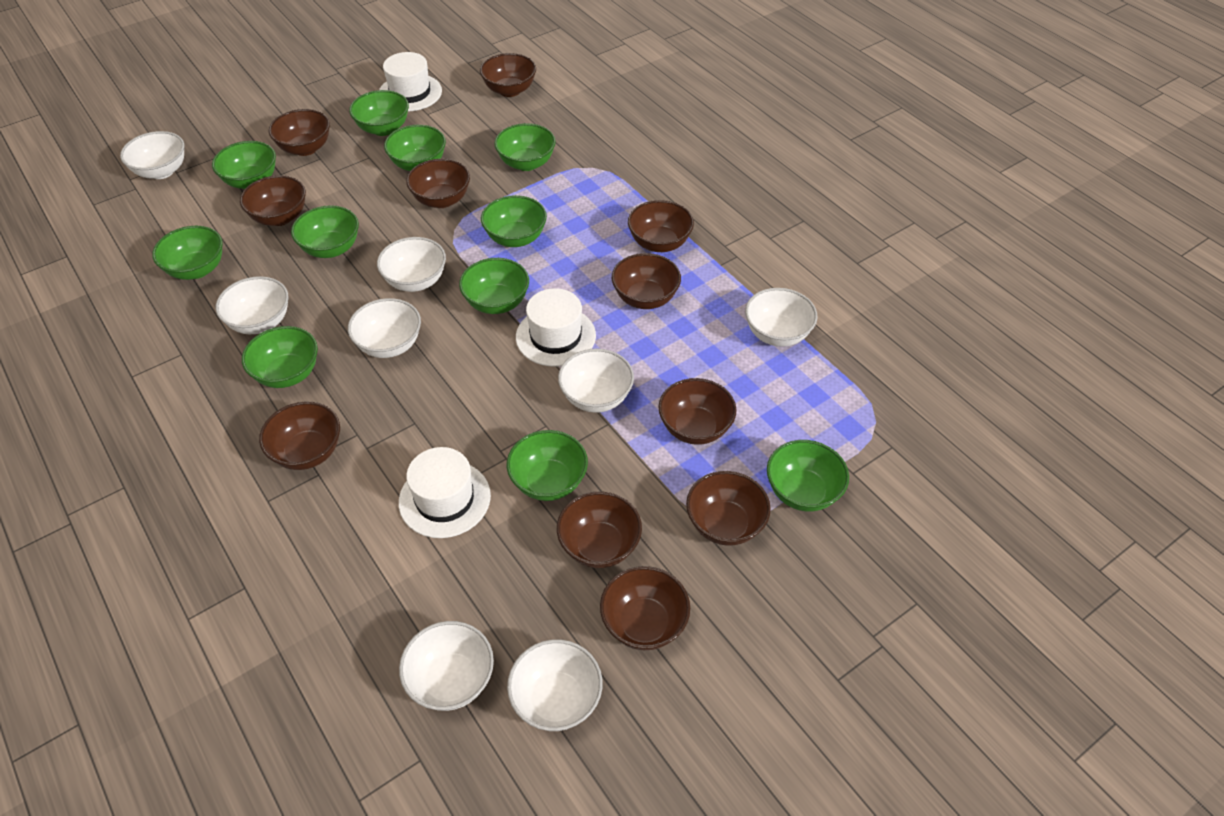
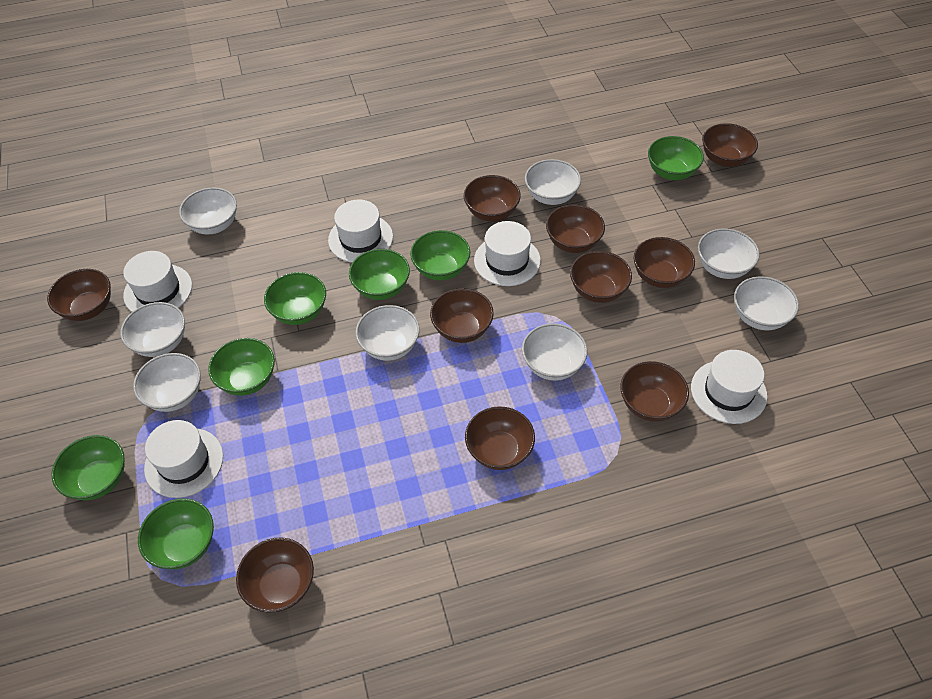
brown bowl: [240,175,306,226] [259,402,340,470] [269,109,330,156] [406,159,470,208] [480,53,536,97] [557,491,642,568] [600,566,690,650] [612,253,681,309] [628,200,694,252] [658,378,737,445] [686,471,771,546] = 11 -> [47,269,111,321] [236,538,314,613] [430,288,494,343] [464,175,521,222] [465,406,535,470] [546,204,605,253] [570,251,632,303] [620,361,689,422] [634,237,695,288] [702,123,758,167] = 10
green bowl: [152,226,223,280] [212,141,276,189] [242,326,318,388] [291,205,359,258] [349,90,409,136] [384,125,446,171] [459,258,529,314] [481,195,547,247] [494,123,556,171] [507,430,588,501] [767,440,849,512] = 11 -> [52,435,125,500] [138,498,214,569] [208,338,275,396] [264,272,326,325] [349,249,410,300] [410,230,470,281] [648,136,704,180] = 7
white hat: [379,52,442,112] [399,447,491,538] [516,288,596,367] = 3 -> [123,251,192,312] [144,420,223,498] [328,200,393,263] [474,221,541,286] [691,350,767,424] = 5

